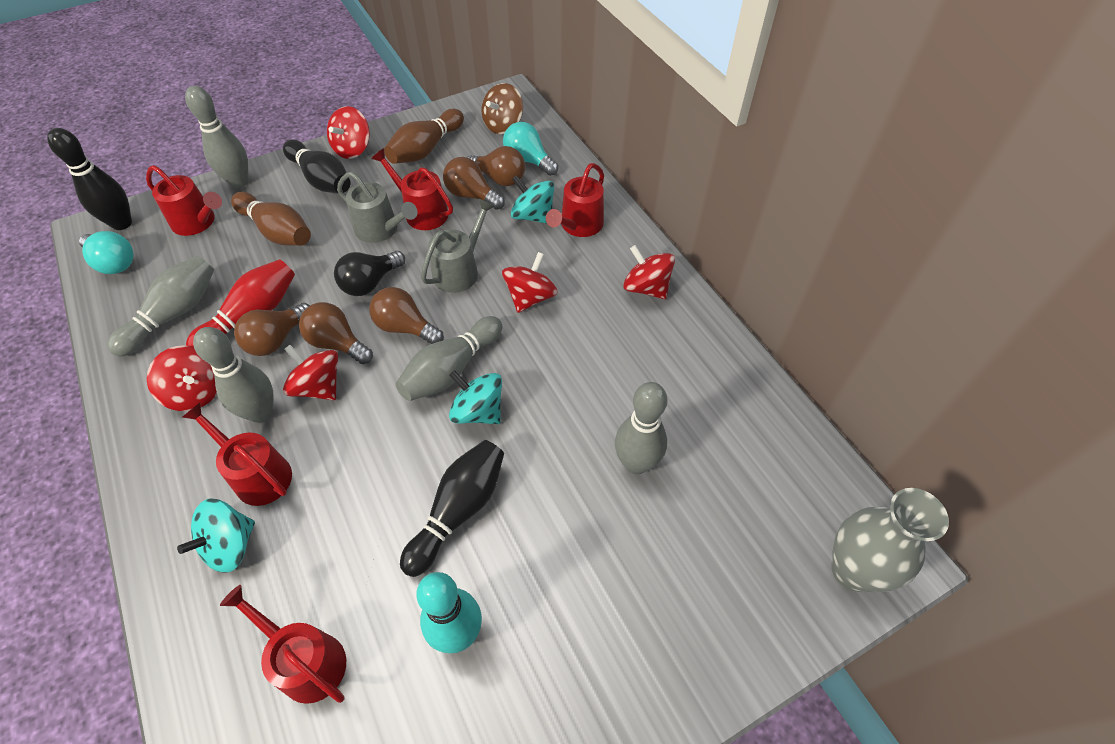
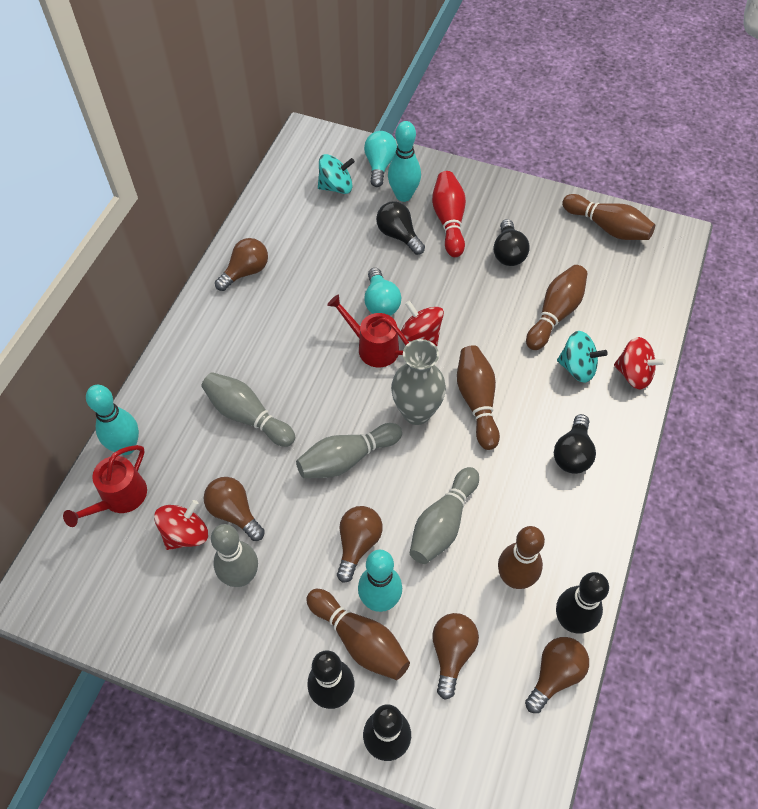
black light bulb: [334,251,405,296] = 1 -> [376,201,425,255] [494,219,530,266] [554,414,596,474] = 3
brown bowling pin: [231,192,311,246] [384,109,464,164] = 2 -> [306,589,410,680] [457,345,500,450] [498,526,545,589] [526,265,588,350] [562,194,655,240] = 5
brown spinning top: [481,83,523,134] = 1 -> none = 0
grey bowling pin: [107,256,214,357] [185,86,248,188] [193,327,274,423] [395,316,502,401] [615,382,667,474] = 5 -> [201,372,295,447] [211,524,258,587] [296,423,402,478] [410,467,479,564] = 4
grey watering can: [337,172,418,243] [421,199,495,293] = 2 -> none = 0
red spinning top: [147,345,217,411] [283,345,338,400] [327,106,370,159] [502,252,558,313] [623,245,675,299] = 5 -> [154,500,208,550] [401,300,444,346] [614,337,666,390] = 3
red watering can: [146,165,222,236] [182,403,292,506] [220,585,346,704] [371,148,453,230] [546,163,604,237] = 5 -> [63,445,147,527] [327,295,409,367] = 2
turquoise bowling pin: [416,572,482,653] = 1 -> [86,385,139,455] [358,550,402,612] [388,121,421,202] = 3
turquoise spinning top: [177,498,255,573] [449,370,502,424] [511,175,554,224] = 3 -> [318,154,355,194] [557,331,608,383] = 2

